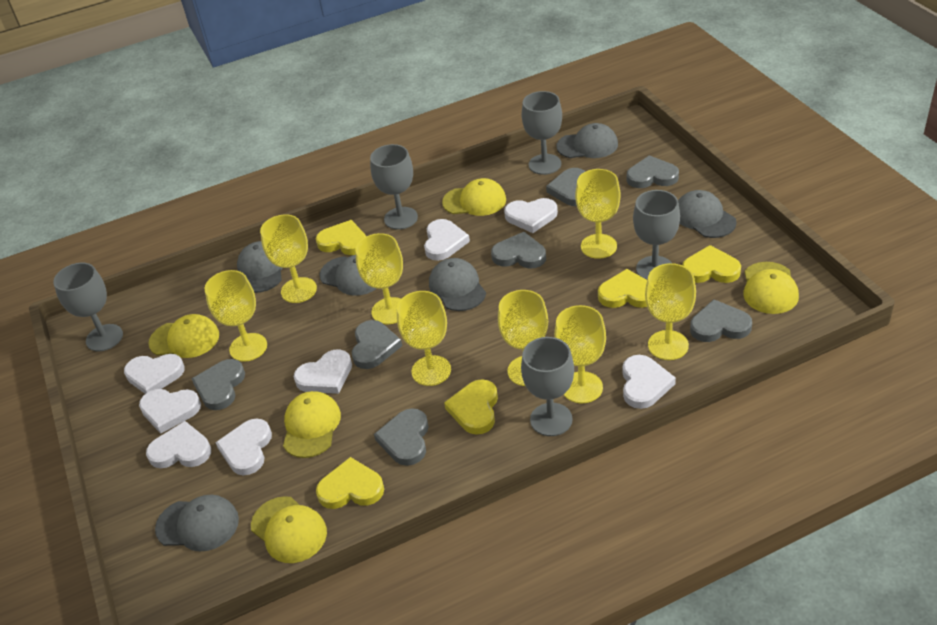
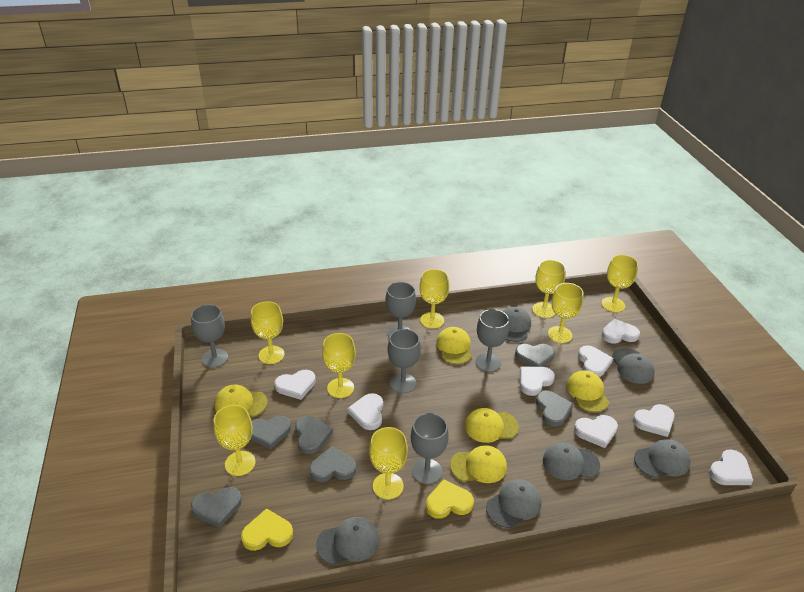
grey heart: [192,359,245,410] [352,320,402,369] [374,408,429,466] [491,232,546,269] [546,168,586,206] [627,155,679,188] [690,299,752,342] = 7 -> [191,487,242,528] [250,416,291,450] [295,416,333,454] [309,446,356,482] [515,344,555,367] [536,391,573,427] = 6
yellow heart: [316,220,366,255] [316,457,384,509] [444,379,498,435] [598,269,647,308] [682,245,741,283] = 5 -> [241,508,293,551] [426,479,474,519] = 2

